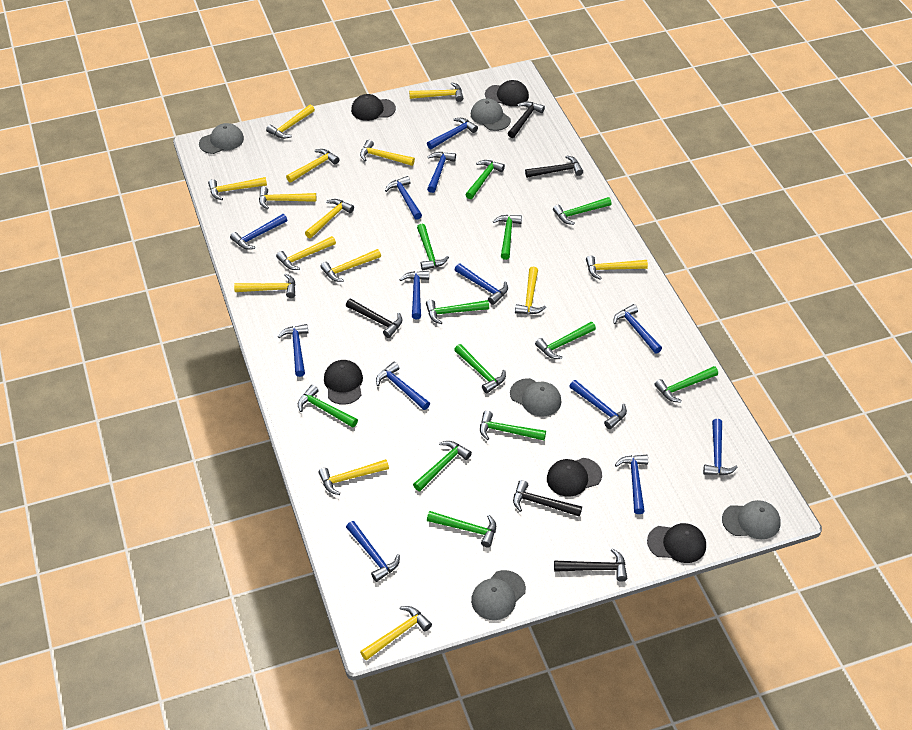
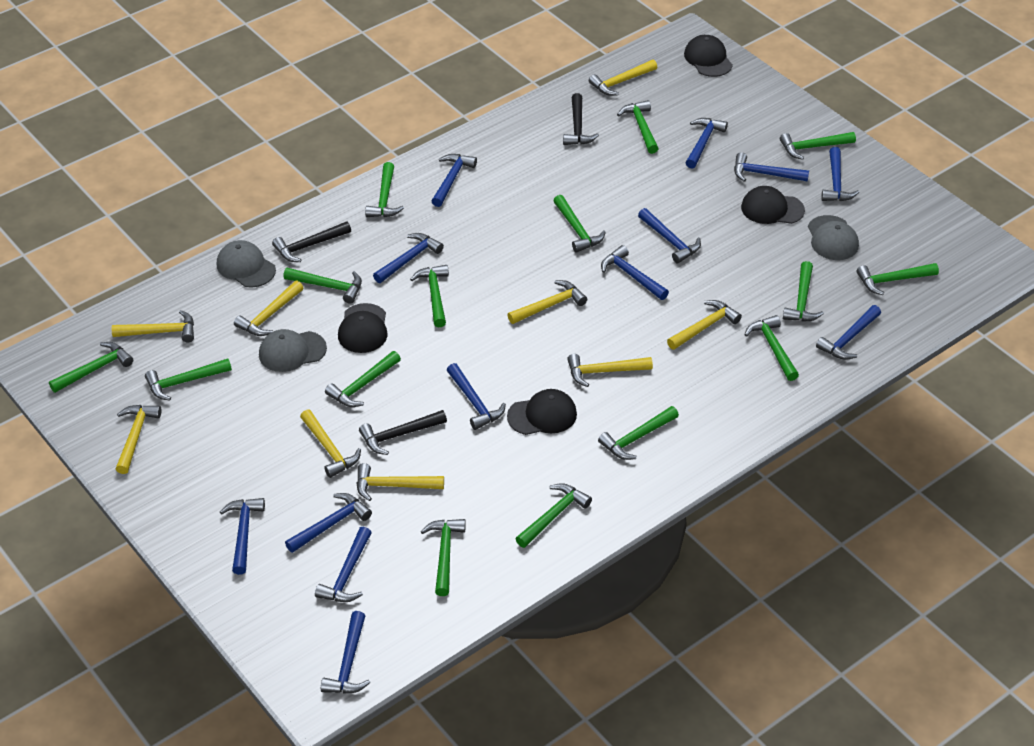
black cap: [324,360,363,405] [351,94,396,121] [485,80,529,106] [547,458,602,497] [647,523,706,563] = 5 -> [338,303,388,353] [507,389,577,435] [684,35,733,77] [741,186,805,224] = 4
black hammer: [346,299,402,338] [508,101,545,138] [513,480,582,516] [525,155,583,178] [554,549,627,582] = 5 -> [272,221,351,262] [359,410,447,455] [563,93,599,145] = 3
green hammer: [298,385,358,428] [413,441,472,491] [417,223,449,270] [426,300,489,324] [427,511,496,548] [454,344,506,393] [465,160,505,199] [480,411,546,441] [493,215,522,260] [535,322,596,359] [553,197,612,225] [654,366,718,403] = 12 -> [49,342,133,393] [145,358,232,401] [283,268,362,304] [325,351,401,407] [365,162,404,217] [410,265,449,327] [421,519,466,596] [516,483,592,548] [553,195,606,253] [598,406,679,460] [617,100,659,154] [744,315,799,381] [780,132,856,160] [783,261,824,322] [857,263,939,295] = 15
grey cap: [199,123,244,154] [471,99,511,131] [471,570,526,620] [510,378,562,416] [722,500,781,539] = 5 -> [217,240,276,288] [259,329,327,372] [808,215,859,260] = 3
yellow hammer: [208,177,267,200] [234,274,296,298] [259,187,316,209] [266,104,315,139] [276,236,336,270] [286,149,339,183] [305,199,354,238] [318,459,389,495] [320,249,381,282] [360,140,415,166] [360,606,432,661] [409,82,463,102] [515,267,546,314] [586,255,648,280] = 14 -> [112,310,194,342] [116,405,162,474] [234,281,303,336] [300,409,361,478] [357,463,444,501] [508,280,587,324] [567,354,653,387] [589,59,657,96] [667,300,742,350] = 9

